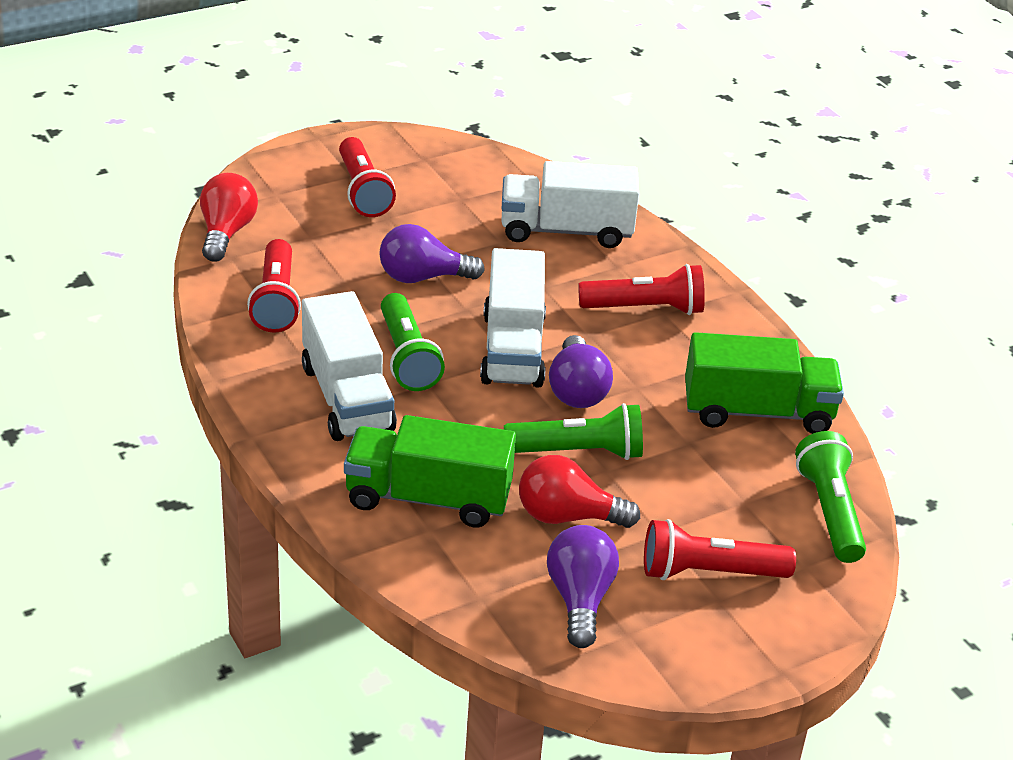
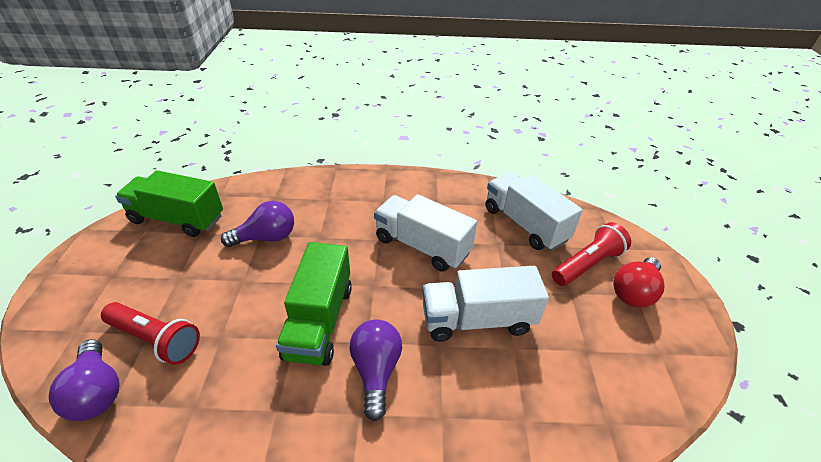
green flashlight: [381,293,445,391] [504,403,643,460] [795,431,866,563] = 3 -> none = 0
red flashlight: [247,239,301,333] [339,137,396,217] [578,264,705,315] [644,519,796,580] = 4 -> [101,302,200,365] [552,222,631,286] = 2
red light bulb: [200,173,258,261] [519,455,640,528] = 2 -> [613,257,665,308] = 1

